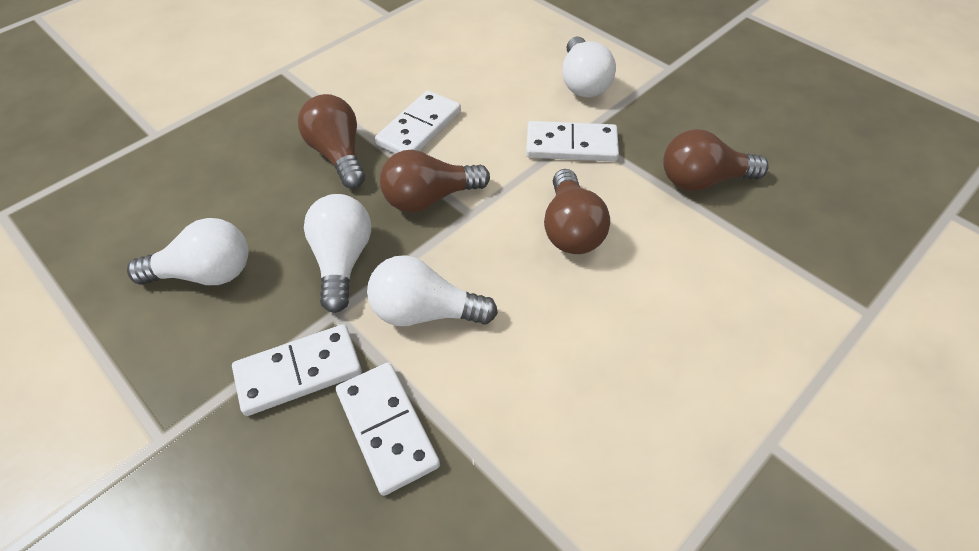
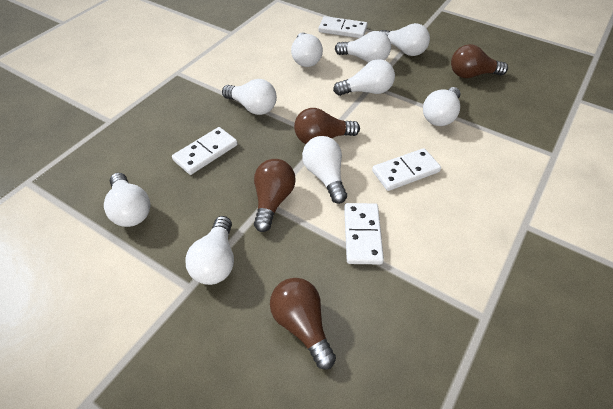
white light bulb: [127,218,248,285] [304,194,371,313] [367,255,498,326] [562,36,616,97] = 4 -> [104,173,150,227] [185,216,234,285] [222,79,277,115] [291,32,323,67] [302,136,347,204] [333,59,395,96] [335,31,391,63] [380,23,430,56] [423,87,461,126] = 9

